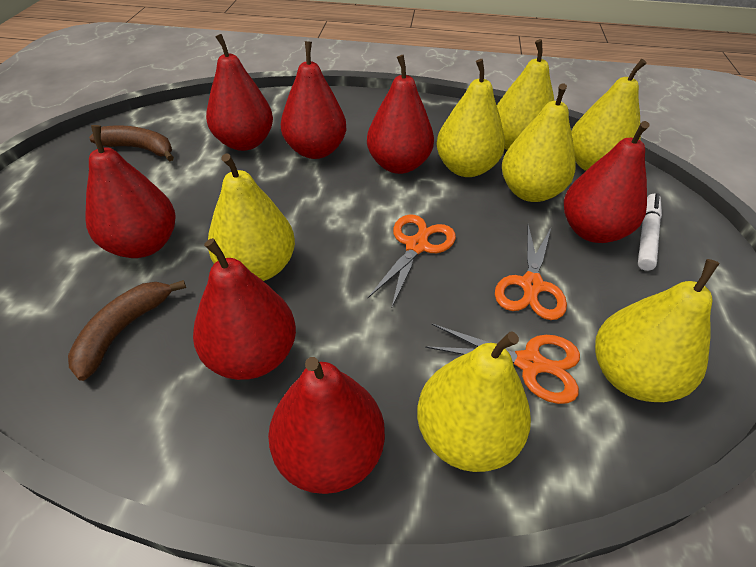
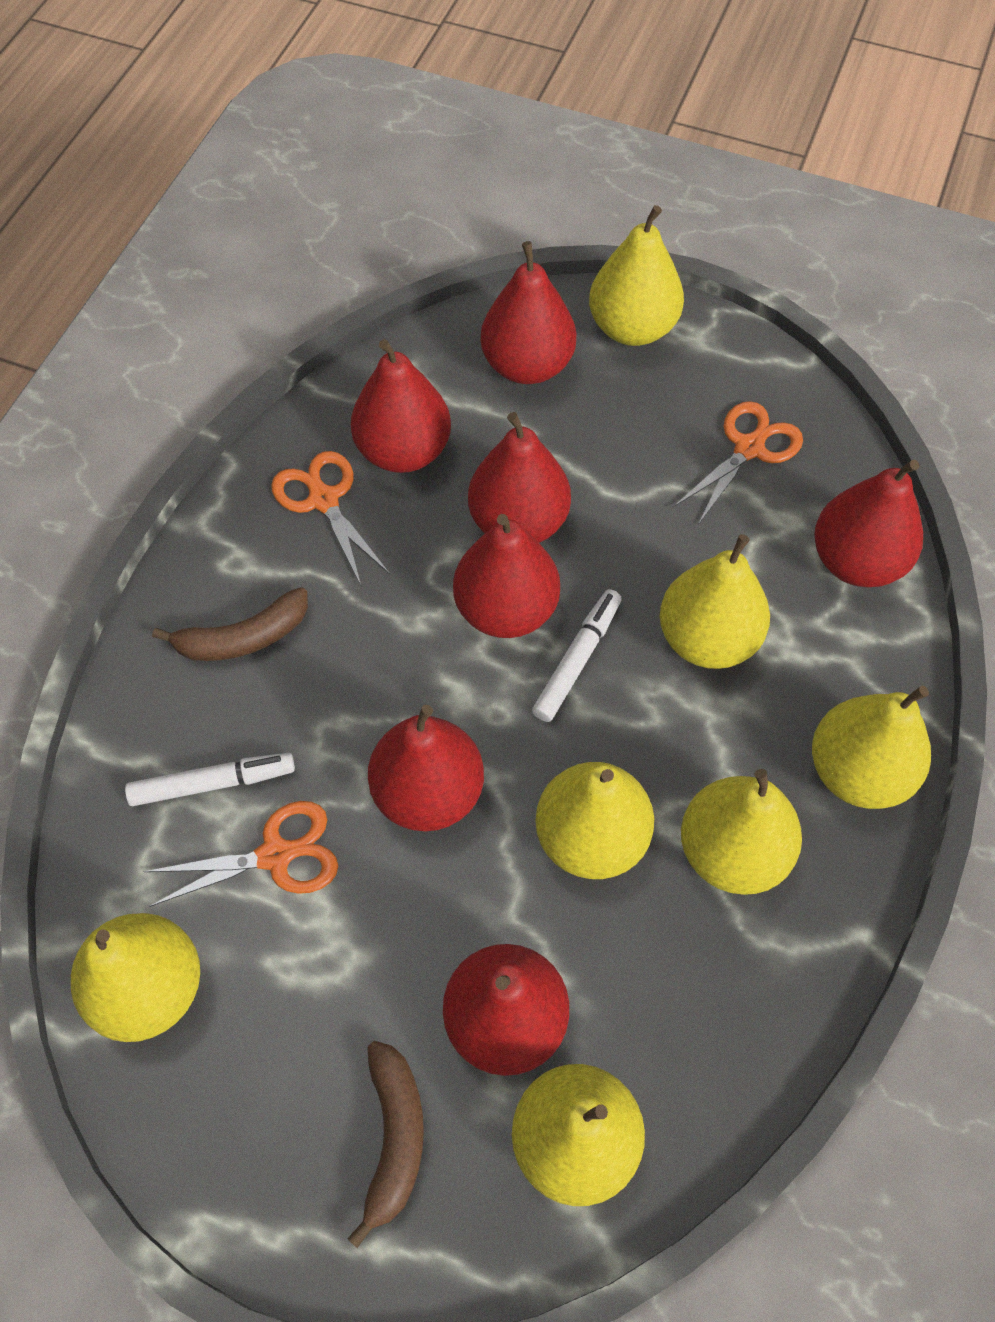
white marker: [638,193,662,271] = 1 -> [125,753,295,806] [532,589,621,722] = 2

